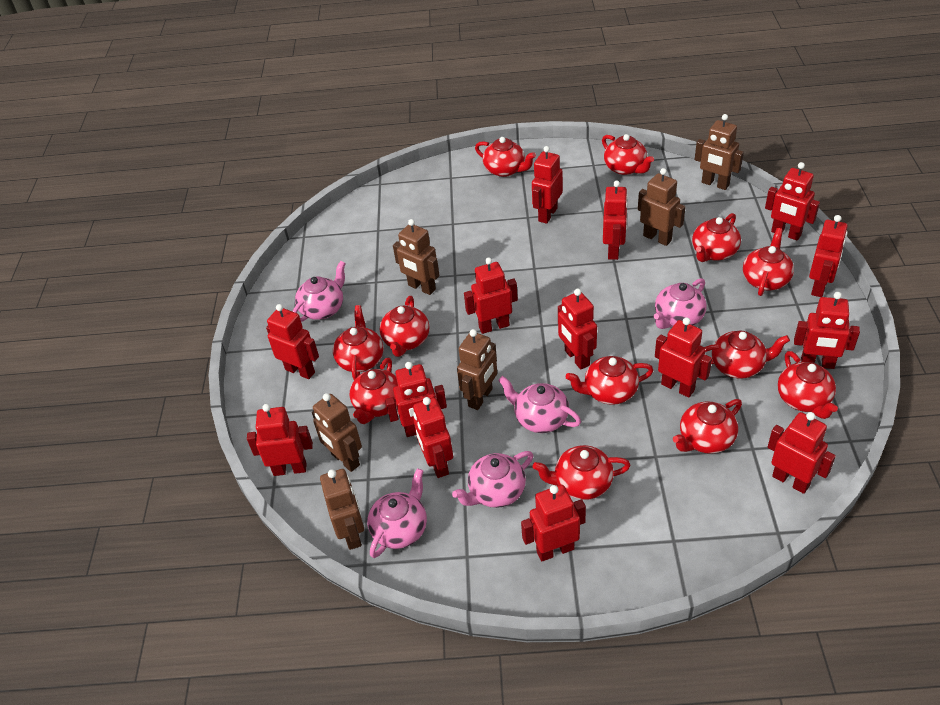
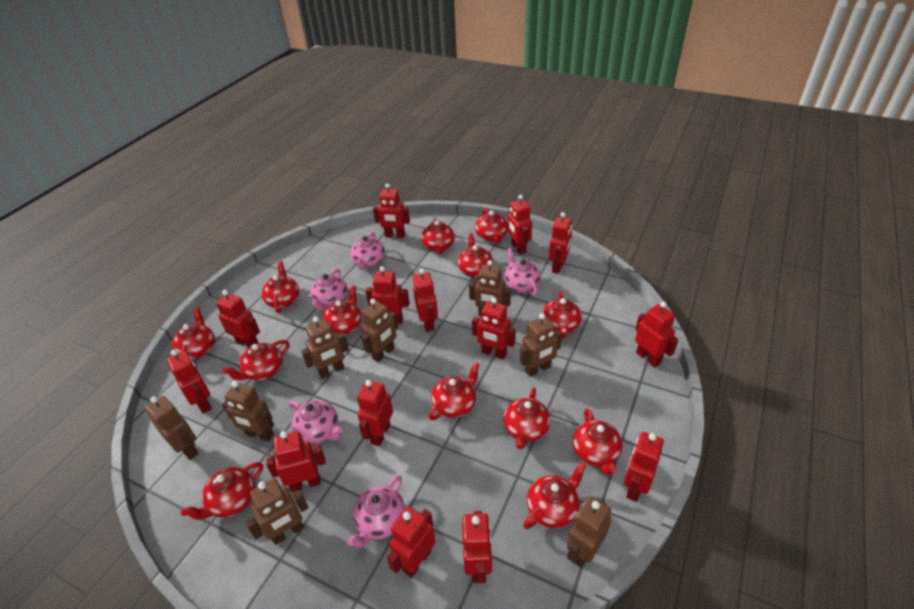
brown robot: [312,393,362,472] [320,469,364,550] [393,219,440,295] [457,329,497,410] [638,168,685,246] [695,114,744,190] = 6 -> [145,396,199,460] [222,381,274,442] [245,478,309,545] [301,316,349,379] [361,299,398,362] [469,260,511,316] [520,313,562,377] [567,496,612,568] = 8
red teapot: [333,305,383,380] [350,358,398,424] [380,296,429,357] [475,137,536,177] [533,445,631,500] [566,356,654,405] [602,134,654,175] [673,399,742,454] [692,213,741,262] [704,331,790,379] [743,228,794,296] [778,351,838,419] = 12 -> [172,307,215,360] [181,462,263,520] [222,340,290,380] [262,261,299,313] [322,285,362,335] [421,217,455,254] [428,362,480,420] [458,233,493,279] [475,208,508,243] [504,387,550,449] [523,462,586,529] [542,291,582,338] [573,408,622,476] = 13

